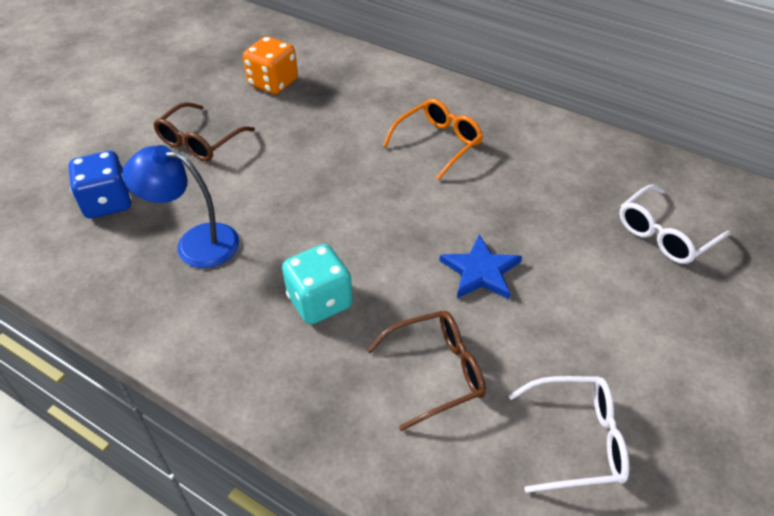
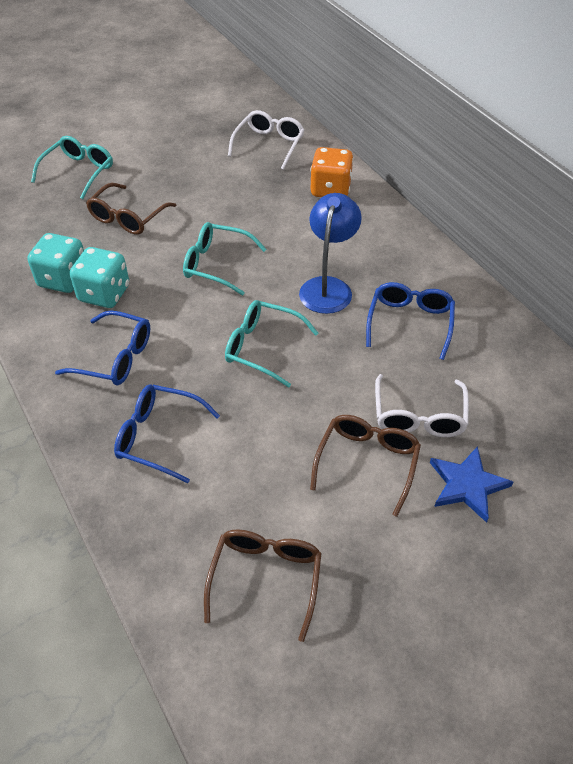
blue dice: [68,151,132,219] = 1 -> none = 0
blue glasses: none = 0 -> [55,310,150,385] [114,384,220,483] [366,282,455,360] = 3
brown glasses: [153,102,255,161] [366,311,486,431] = 2 -> [86,183,176,235] [204,529,321,642] [310,415,421,517] = 3
orange glasses: [383,99,483,180] = 1 -> none = 0
turquoise dice: [282,244,353,325] = 1 -> [28,233,84,293] [69,247,129,308] = 2
turquoise glasses: none = 0 -> [31,136,113,199] [183,222,267,295] [225,300,318,387] = 3

